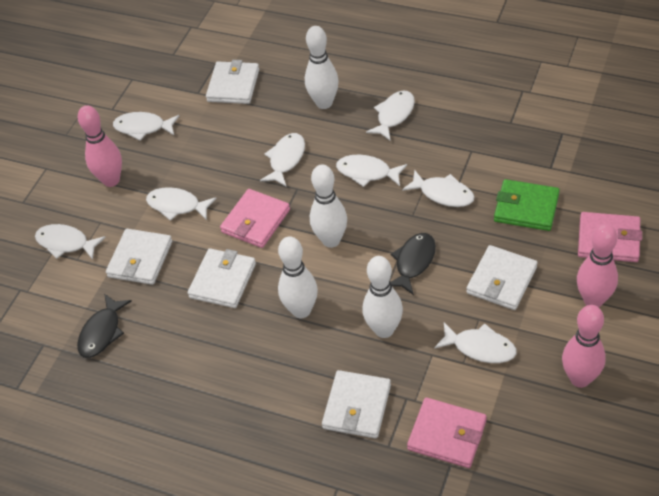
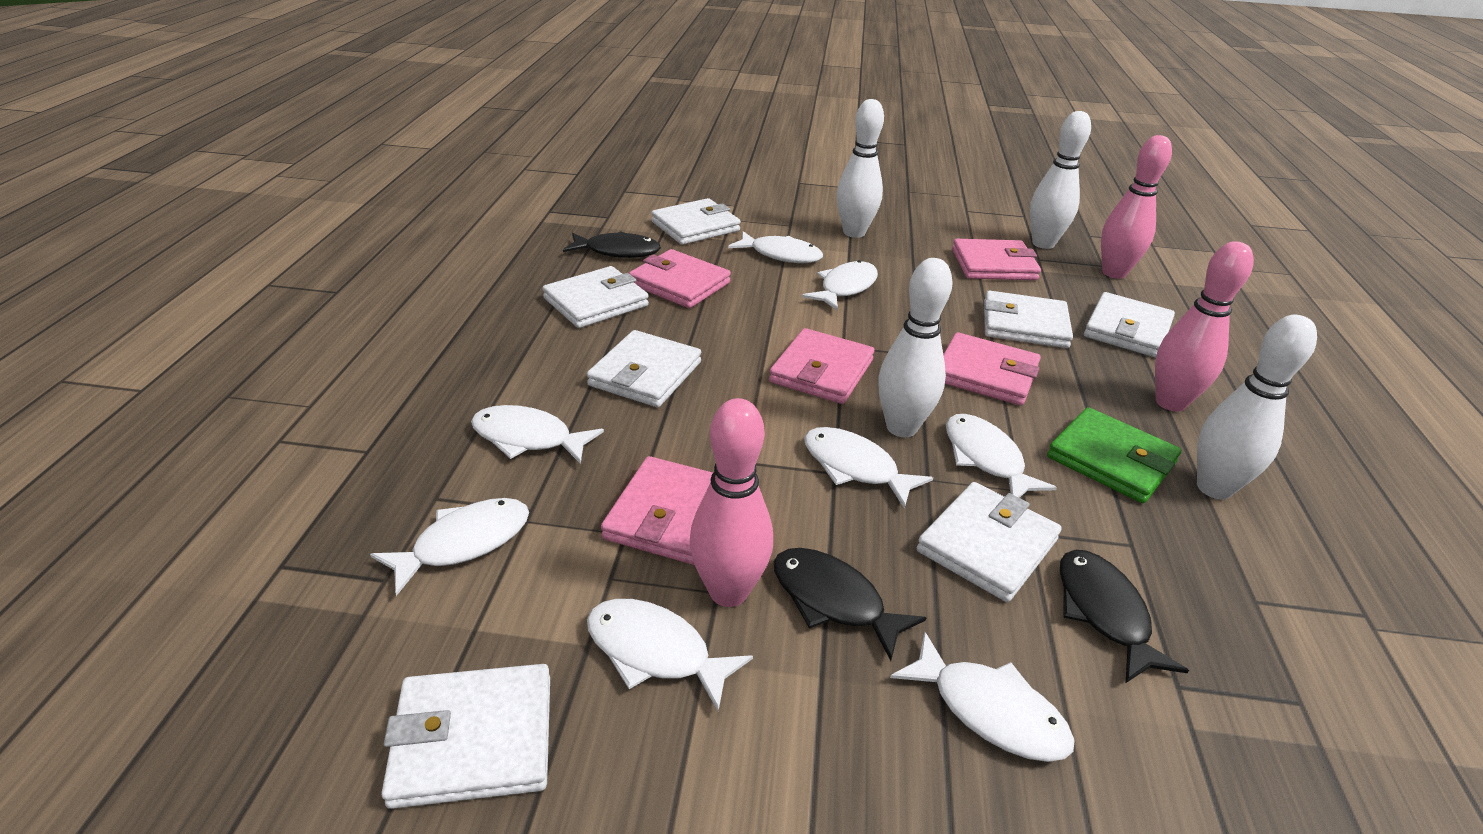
black fish: [77,294,131,358] [390,233,436,295] = 2 -> [563,231,661,258] [773,548,926,661] [1060,550,1189,683] = 3
pink wallet: [220,189,290,248] [407,398,487,468] [578,212,642,262] = 3 -> [601,456,713,565] [629,249,731,308] [769,328,875,404] [943,332,1041,406] [952,239,1041,280] = 5
white wallet: [106,229,172,285] [188,248,256,308] [206,60,259,104] [322,370,391,439] [466,245,537,310] = 5 -> [381,664,550,809] [543,266,649,328] [587,330,701,407] [651,198,741,245] [917,482,1062,602] [984,291,1073,348] [1084,292,1175,358] = 7

